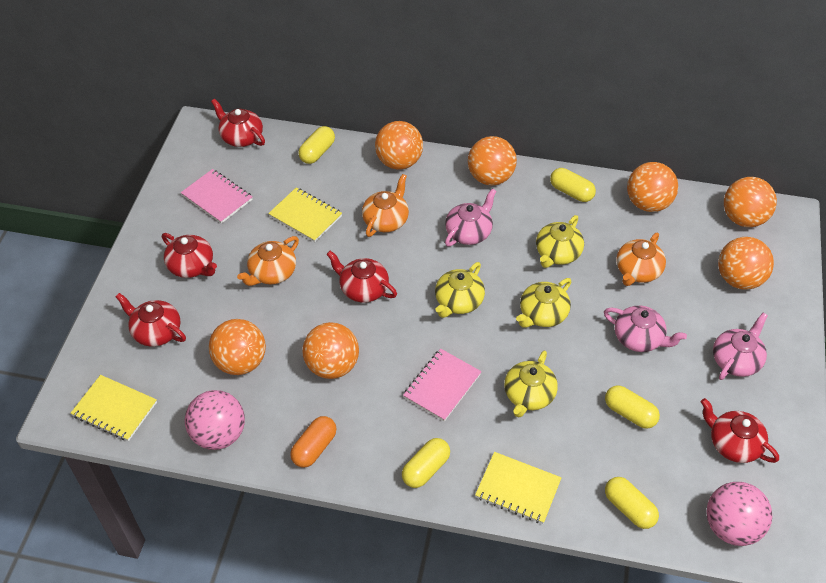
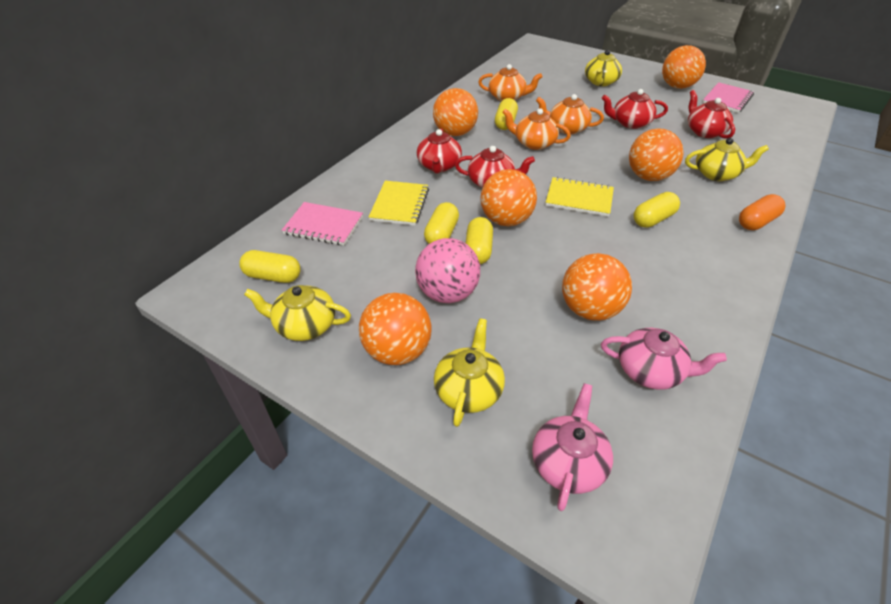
orange ball: [209,319,266,375] [302,322,359,379] [375,121,423,170] [468,136,517,186] [627,162,678,212] [718,237,774,290] [724,177,777,227] = 7 -> [359,293,432,365] [433,88,478,136] [481,169,537,226] [562,253,632,321] [629,128,684,181] [662,45,706,89] = 6
pink ball: [185,390,245,450] [706,482,772,546] = 2 -> [415,238,480,303] = 1
pink teapot: [445,189,496,247] [604,306,687,352] [713,313,768,380] = 3 -> [532,383,613,511] [601,328,727,390] = 2
red teapot: [115,293,186,347] [162,233,217,278] [211,99,265,147] [326,251,397,303] [701,398,779,463] = 5 -> [417,128,462,174] [455,146,535,188] [602,89,668,129] [688,90,735,139] = 4
yellow notebook: [71,375,157,441] [268,187,342,242] [475,452,562,524] = 3 -> [369,181,429,226] [545,177,614,217] = 2

